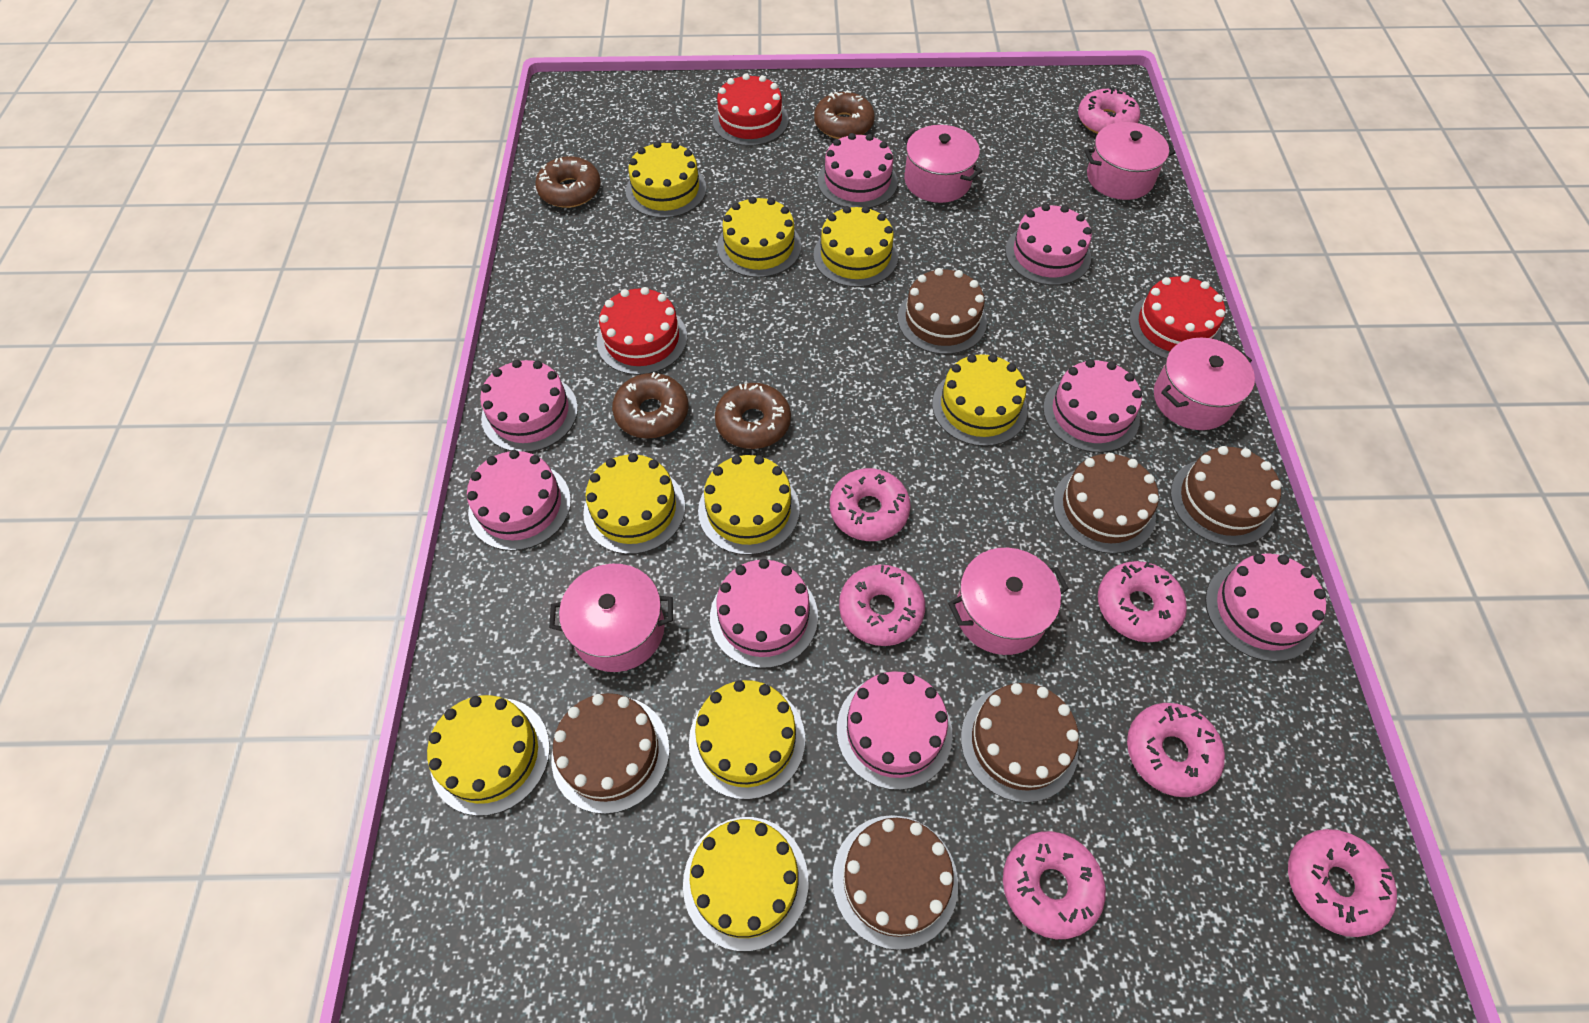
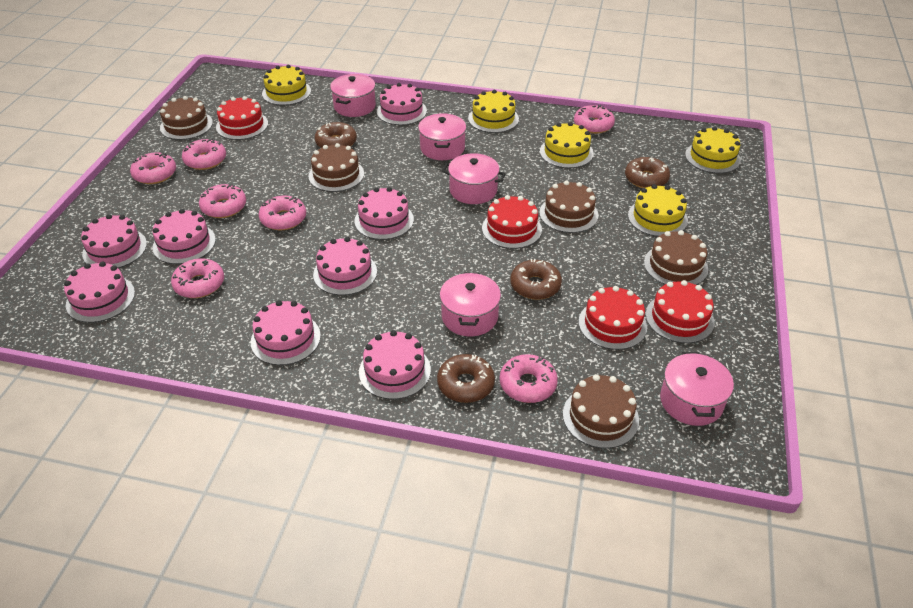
brown cake: [551,693,670,814] [832,815,958,950] [898,268,987,354] [961,683,1079,803] [1053,453,1159,554] [1170,446,1282,546] = 6 -> [160,96,213,140] [308,143,364,192] [539,181,598,233] [563,374,639,448] [644,230,708,285] = 5
red cake: [597,287,687,375] [712,73,788,146] [1129,275,1225,359] = 3 -> [216,96,268,140] [482,195,542,249] [578,286,647,350] [646,280,715,343] = 4
yellow cake: [427,695,550,816] [583,453,685,554] [626,141,706,218] [683,817,808,951] [689,680,805,800] [698,455,800,555] [717,196,801,278] [813,206,898,287] [932,354,1028,446] = 9 -> [262,65,311,105] [468,90,519,133] [540,122,594,168] [628,184,688,237] [685,126,741,173] = 5

